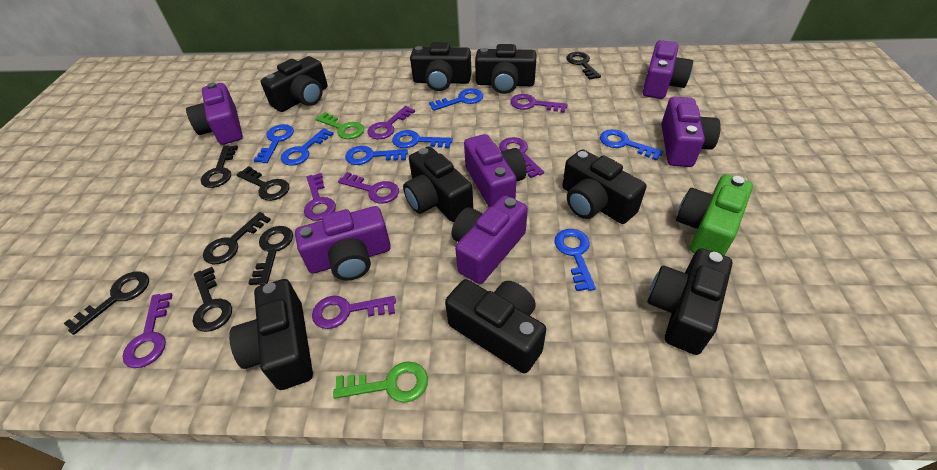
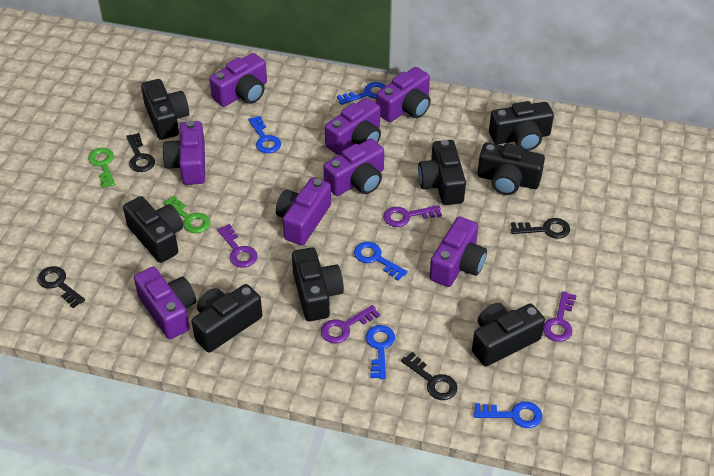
black key: [63,271,149,335] [193,267,232,332] [201,145,238,188] [203,212,271,264] [236,166,289,201] [248,226,293,286] [566,52,601,80] = 7 -> [37,266,85,308] [126,133,155,172] [401,352,458,400] [511,218,570,239] = 4
blue key: [254,124,294,163] [281,128,333,166] [345,146,408,165] [392,130,453,148] [429,89,483,111] [554,229,596,291] [600,129,663,161] = 7 -> [248,116,281,153] [337,82,386,105] [354,242,408,281] [366,325,395,379] [474,401,542,428] = 5
green camera: [676,174,753,256] = 1 -> none = 0
purple camera: [186,82,243,145] [295,206,391,281] [452,195,528,284] [464,134,526,207] [642,40,693,99] [661,97,721,167] = 6 -> [134,267,196,339] [163,121,205,185] [209,53,267,107] [276,177,331,245] [324,139,384,196] [325,98,381,155] [376,67,431,122] [430,216,487,287] = 8
purple key: [122,293,173,368] [304,173,336,221] [312,296,396,329] [338,172,399,203] [367,106,415,139] [499,137,544,178] [511,94,568,113] = 7 -> [217,224,258,268] [321,305,380,343] [383,205,442,227] [543,291,577,342] = 4

